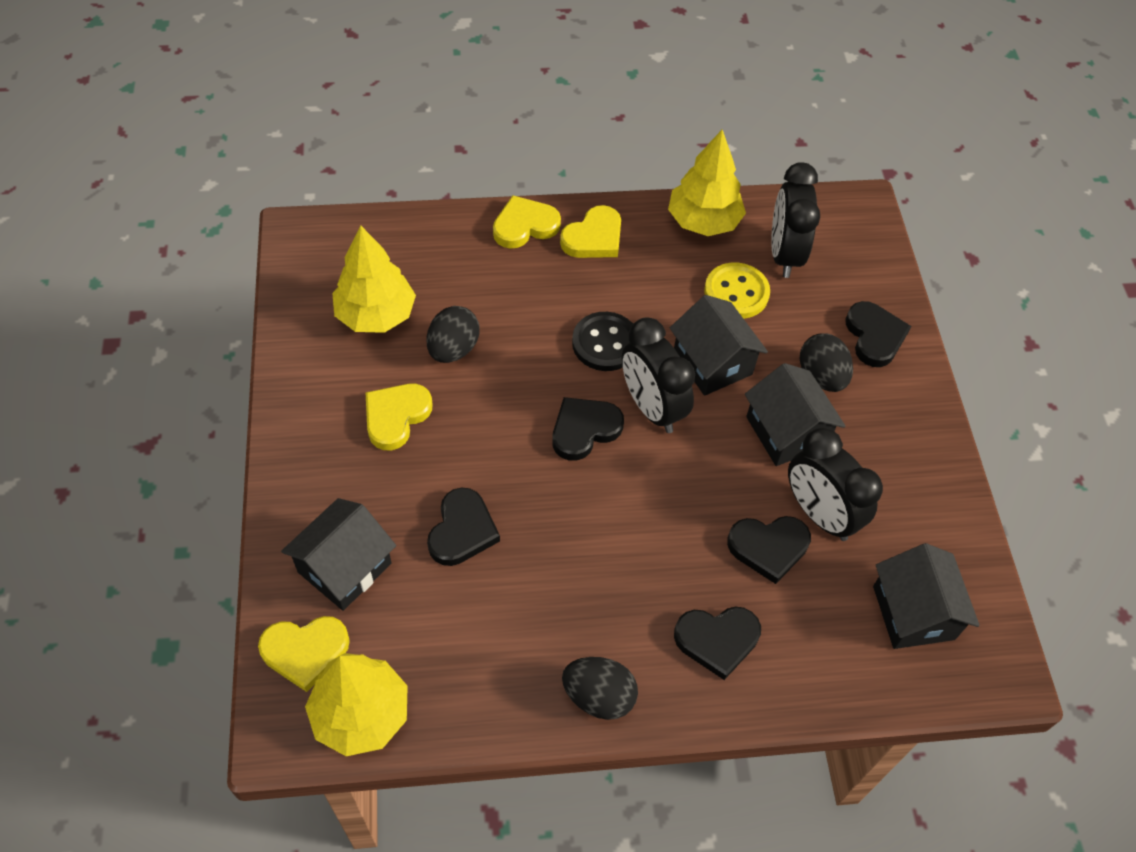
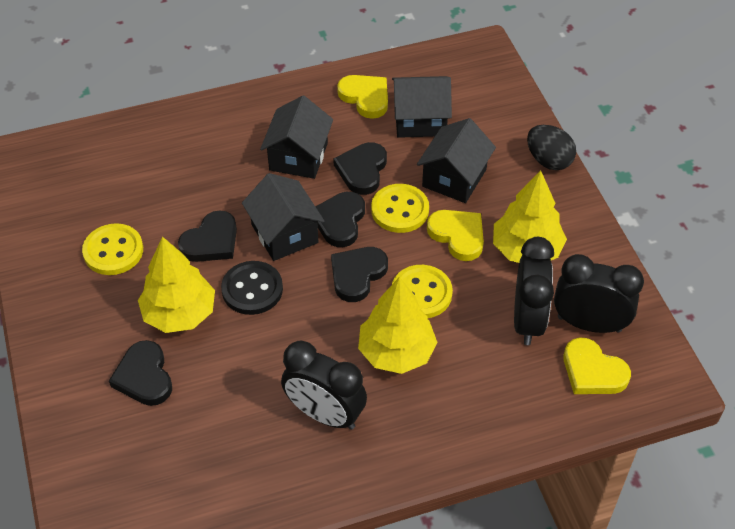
black egg: [426,306,479,363] [562,657,638,720] [800,333,853,392] = 3 -> [527,125,576,170] = 1
yellow button: [704,263,770,319] = 1 -> [82,223,143,275] [371,184,429,233] [392,265,453,319] = 3
yellow heart: [258,616,350,692] [365,384,432,451] [493,195,561,249] [560,205,621,258] = 4 -> [337,75,388,119] [427,210,484,261] [564,338,631,394] = 3

